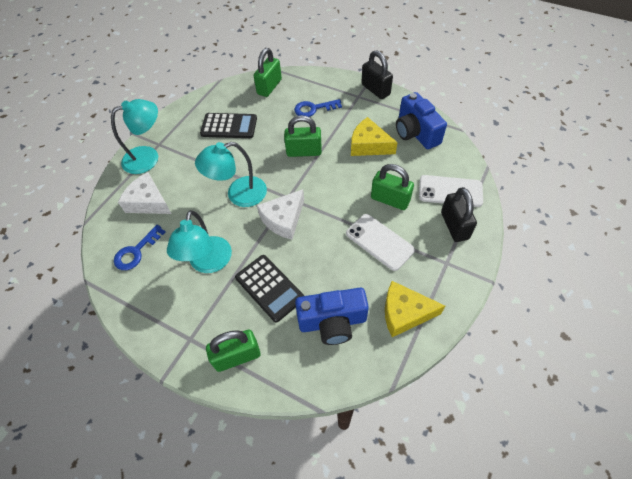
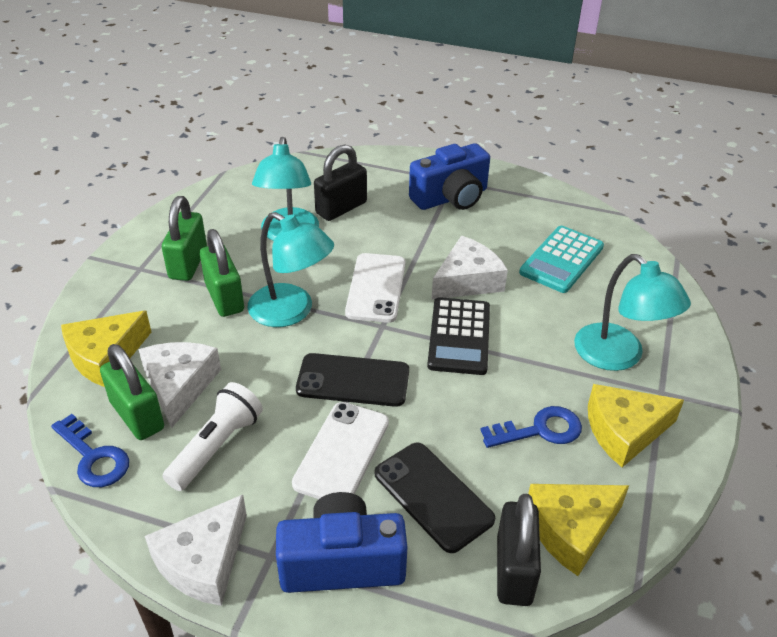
black calculator: [200,113,257,138] [235,255,304,323] = 2 -> [427,297,490,375] = 1
black phone: none = 0 -> [296,353,409,407] [375,443,495,553] = 2
green padlock: [206,329,260,372] [254,48,282,97] [284,115,322,157] [371,164,414,210] = 4 -> [100,344,164,440] [162,196,207,281] [200,229,244,317] = 3
turquoise calculator: none = 0 -> [519,226,604,293] = 1
white cheese: [118,172,171,214] [257,189,304,239] = 2 -> [138,342,221,428] [145,495,247,606] [431,236,508,300] = 3
white flashlight: none = 0 -> [162,382,263,491] = 1
yellow cheese: [351,117,398,156] [385,281,445,337] = 2 -> [61,310,151,387] [528,484,629,576] [588,384,684,467] = 3

